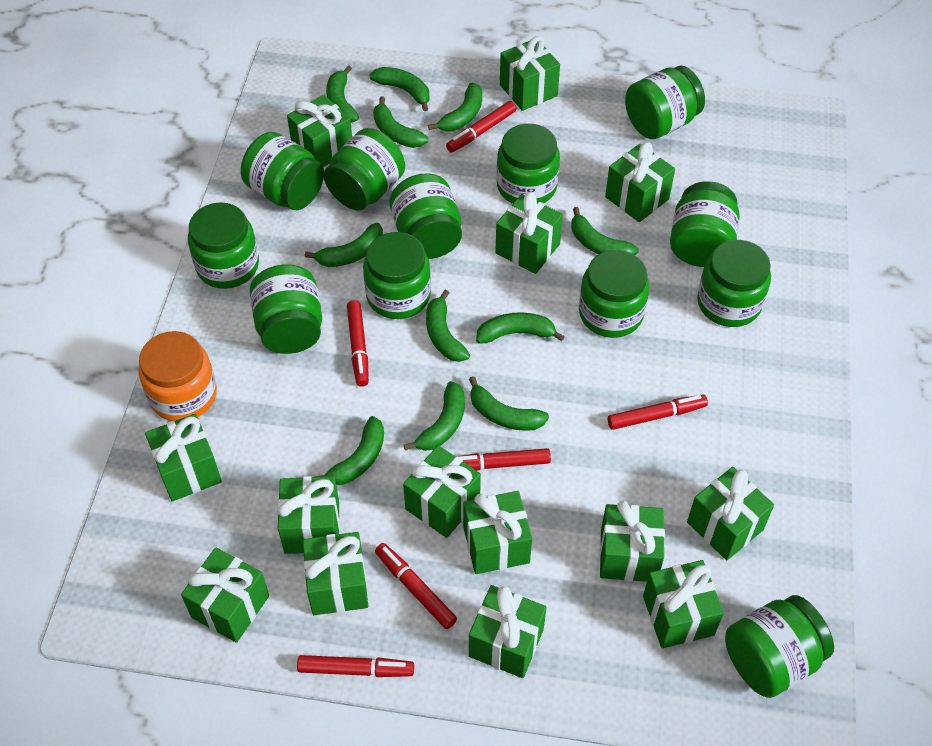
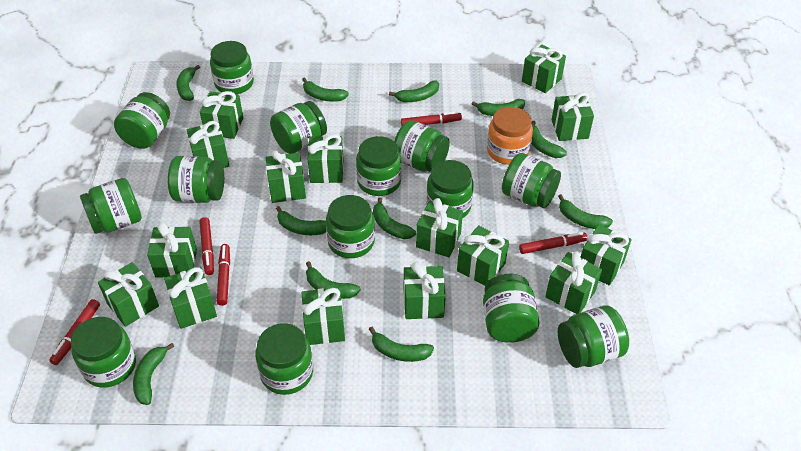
green gift: [145,414,222,501] [181,547,269,643] [277,476,340,554] [287,95,352,167] [303,532,368,615] [403,445,481,538] [463,491,532,574] [469,585,547,678] [495,192,563,274] [500,36,560,111] [600,501,665,582] [605,142,675,222] [643,560,724,648] [687,467,774,560] = 14 -> [98,262,159,327] [147,222,197,277] [164,267,217,329] [187,121,229,168] [200,91,243,139] [266,150,306,203] [301,287,345,345] [308,134,344,183] [404,262,446,319] [416,198,463,257] [457,225,509,286] [522,45,566,93] [545,251,602,314] [551,92,594,141] [581,224,632,286] = 15
green jar: [188,202,259,289] [241,132,324,210] [250,264,322,354] [324,128,405,210] [363,232,431,319] [389,173,462,259] [497,124,560,204] [579,250,649,338] [625,66,705,139] [670,181,740,267] [697,240,771,327] [725,595,834,698] = 12 -> [71,317,136,388] [80,178,142,234] [114,92,170,149] [168,156,224,203] [210,41,254,94] [255,323,313,395] [270,101,327,154] [326,195,375,258] [356,136,402,196] [394,120,450,172] [426,160,474,218] [483,274,539,343] [502,153,561,208] [558,306,629,368] = 14
red marker: [297,655,414,677] [347,300,369,387] [375,543,457,629] [446,101,516,152] [457,448,551,470] [608,395,708,430] = 6 -> [49,299,100,365] [199,217,214,275] [217,244,230,306] [401,112,462,126] [519,232,588,254] = 5

